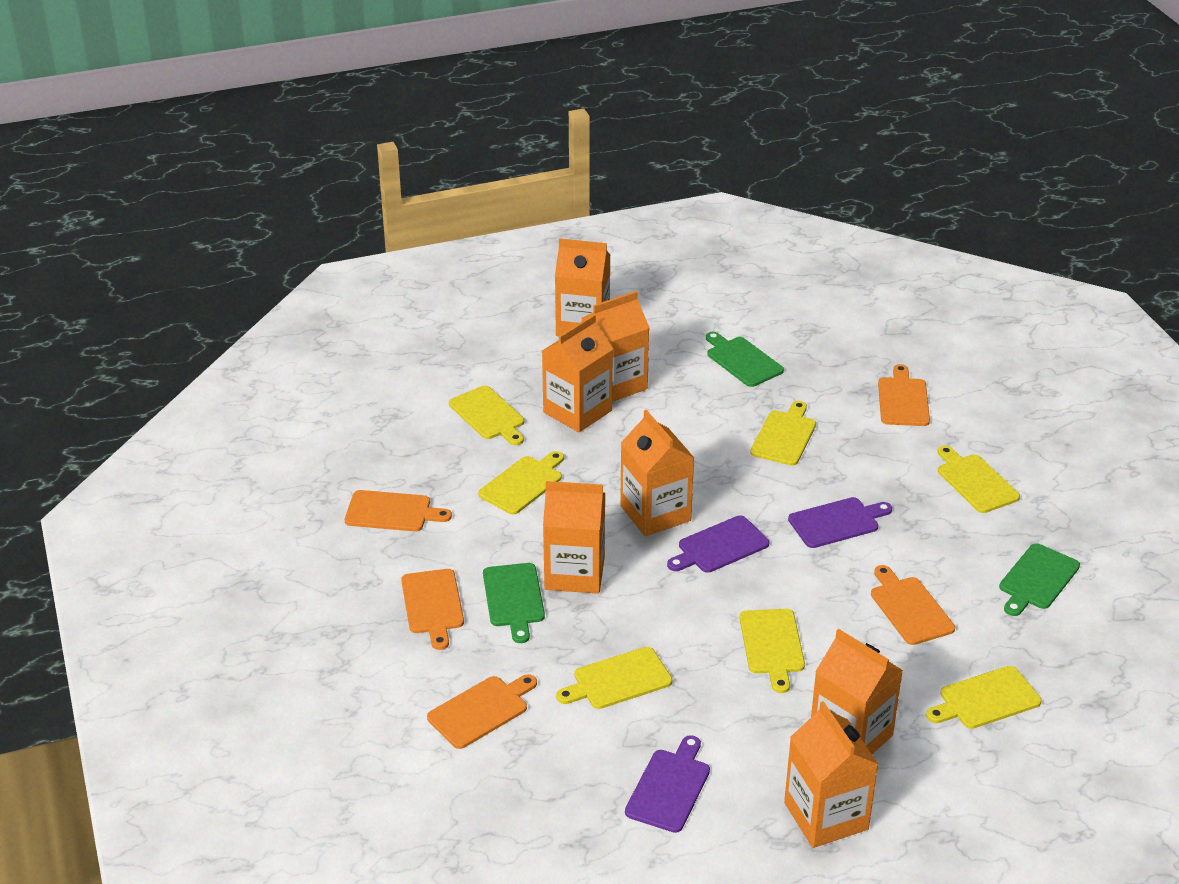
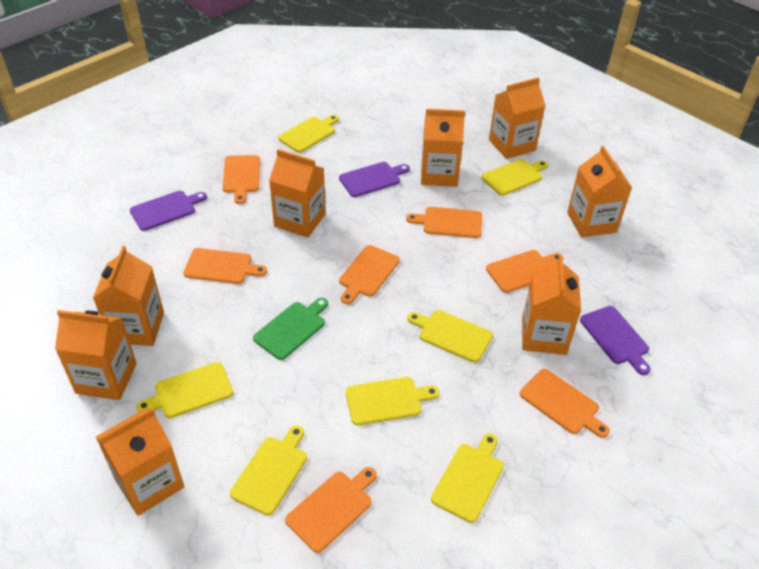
green cutting board: [483,563,545,643] [706,332,784,387] [999,543,1080,616] = 3 -> [253,298,328,360] = 1
orange carton: [542,314,613,432] [543,481,605,594] [555,239,610,336] [582,291,650,402] [620,410,694,536] [784,701,878,848] [811,629,903,754] = 7 -> [55,310,137,400] [93,246,164,346] [96,408,184,516] [269,149,326,238] [421,109,465,187] [489,77,545,159] [522,255,581,355] [567,146,632,238] = 8
orange cutting board: [345,490,452,531] [401,569,464,650] [427,674,537,749] [871,565,955,645] [878,364,930,426] = 5 -> [183,248,267,284] [223,155,260,204] [285,467,377,553] [339,245,400,304] [406,207,482,238] [486,250,563,293] [520,369,610,438] = 7

